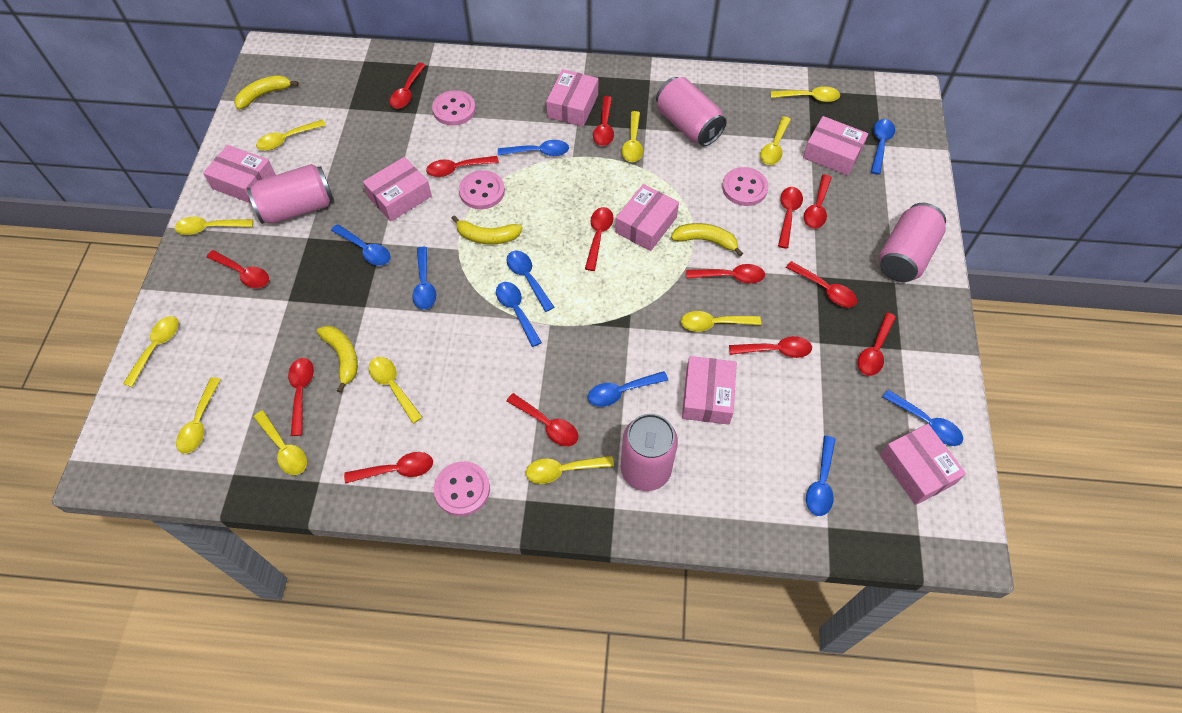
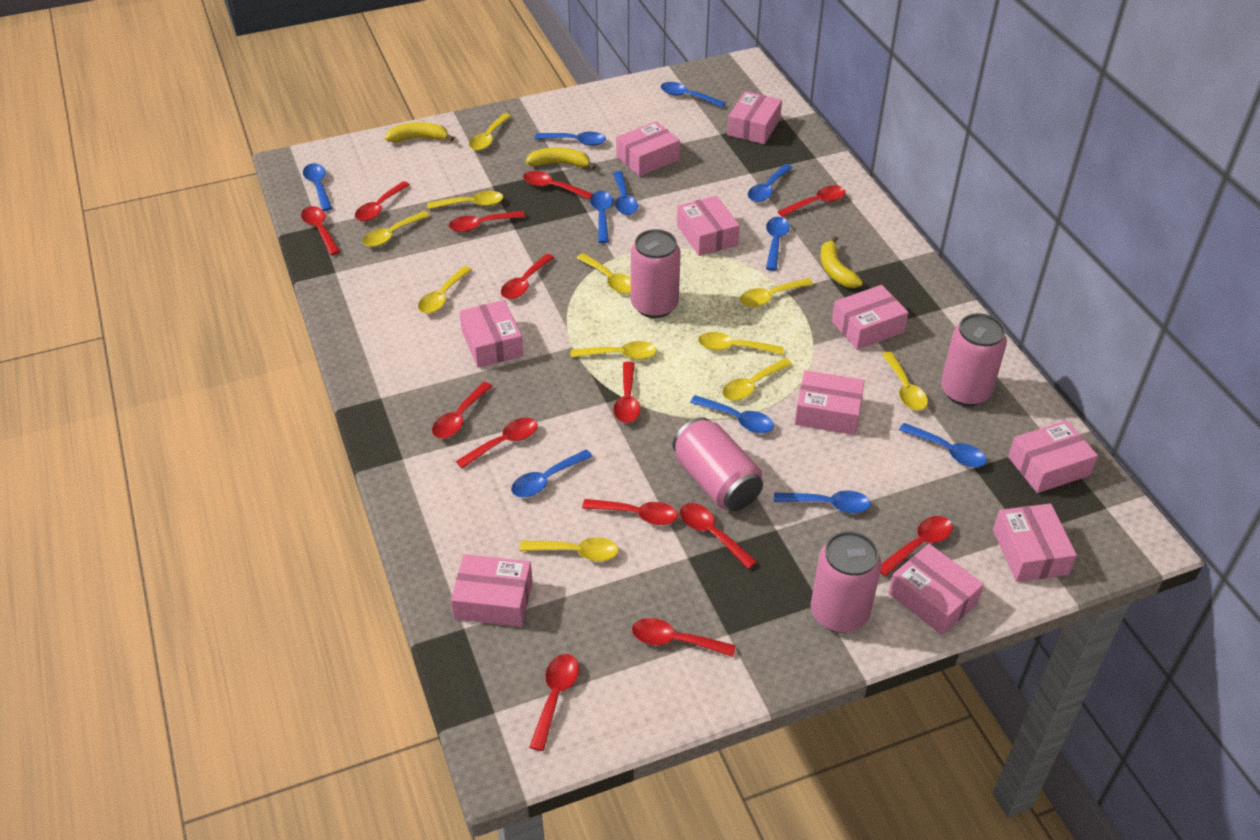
blue spoon: [331,224,391,266] [412,247,436,310] [496,282,542,347] [498,140,569,156] [507,250,554,312] [588,371,668,407] [806,436,836,516] [871,119,895,175] [883,390,963,446] = 9 -> [303,163,332,211] [511,450,593,497] [535,132,606,146] [590,191,613,243] [613,171,638,215] [660,82,725,108] [690,395,774,433] [748,164,793,202] [766,217,790,271] [774,491,871,513] [899,423,986,467] = 11
pink box: [203,145,276,204] [363,157,432,221] [546,69,598,127] [615,184,679,251] [682,356,737,425] [803,116,868,176] [880,424,966,505] = 7 -> [451,554,533,627] [459,300,523,368] [616,121,680,176] [677,196,740,256] [727,91,782,144] [795,370,865,435] [832,285,909,350] [888,544,984,635] [993,503,1077,582] [1008,420,1098,493] = 10
pink button: [432,90,476,126] [434,461,490,516] [459,170,505,209] [722,167,769,206] = 4 -> none = 0
yellow banana: [234,75,299,110] [317,326,358,393] [451,215,523,244] [671,223,743,256] = 4 -> [385,122,454,142] [526,147,596,170] [820,236,863,288] = 3

